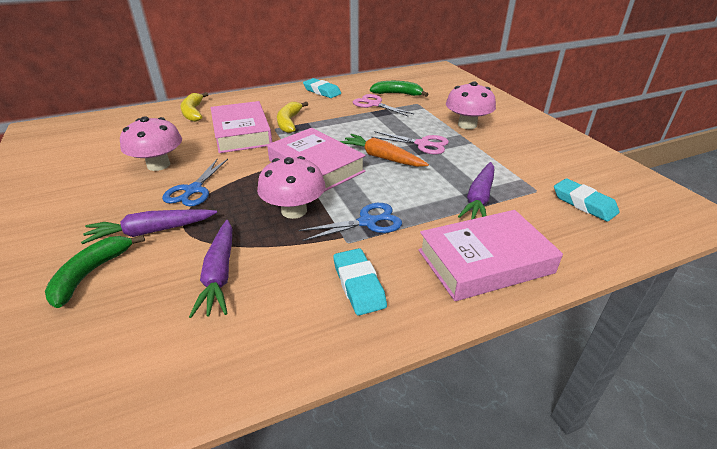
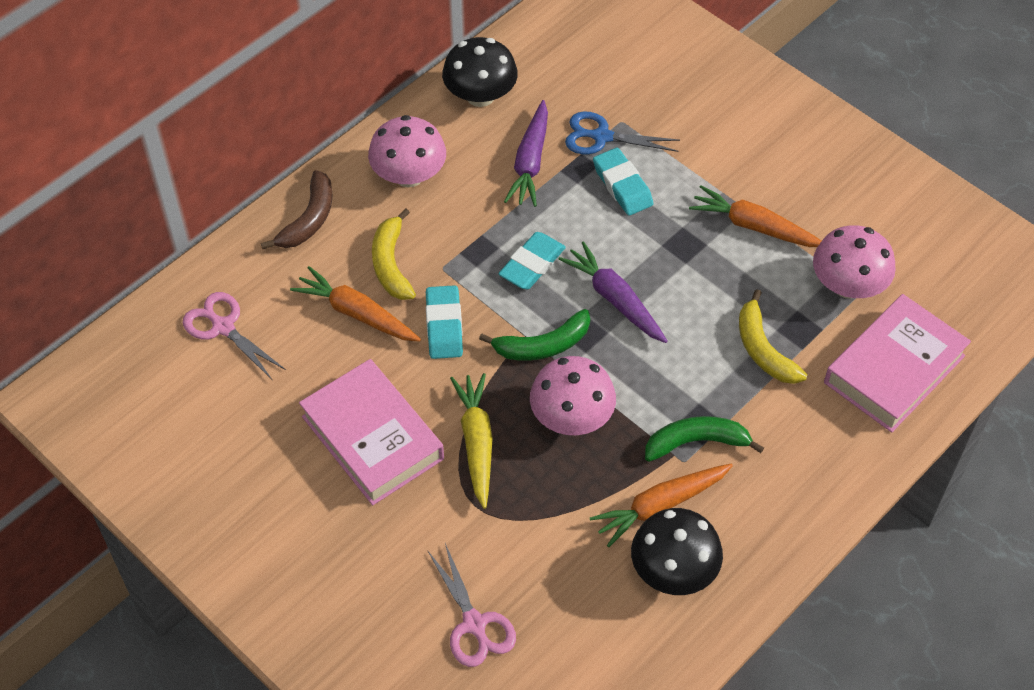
black mushroom: none = 0 -> [442,37,518,107] [631,508,723,595] = 2
blue scissors: [162,159,228,206] [298,203,402,241] = 2 -> [565,111,680,154] = 1
brown banana: none = 0 -> [261,170,332,249] = 1
orange carrot: [339,134,429,167] = 1 -> [290,266,421,342] [590,464,733,547] [689,185,821,247] = 3
pink book: [210,101,272,153] [267,128,366,192] [418,210,563,301] = 3 -> [299,359,444,505] [824,294,971,432] = 2
purple carrot: [81,209,217,244] [189,220,232,318] [458,162,494,219] = 3 -> [504,100,548,207] [559,241,668,343] = 2
yellow carrot: none = 0 -> [450,373,493,509] = 1

